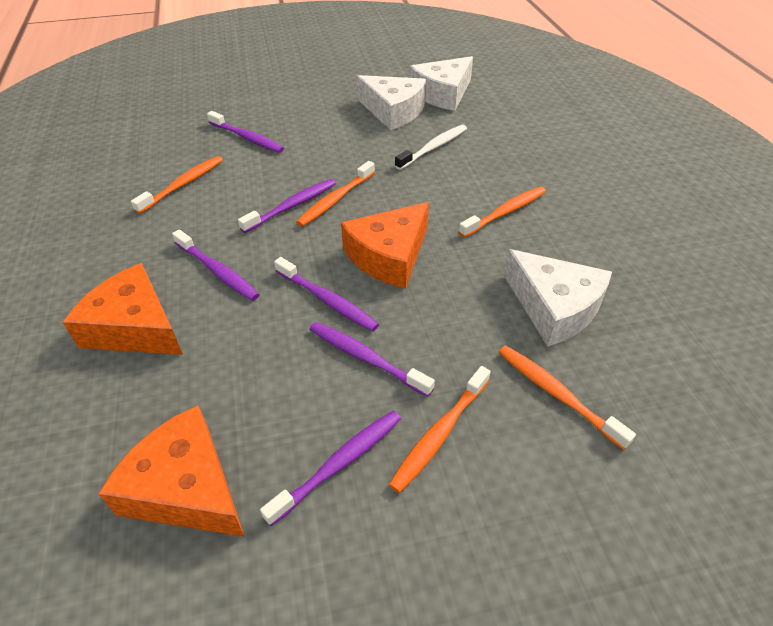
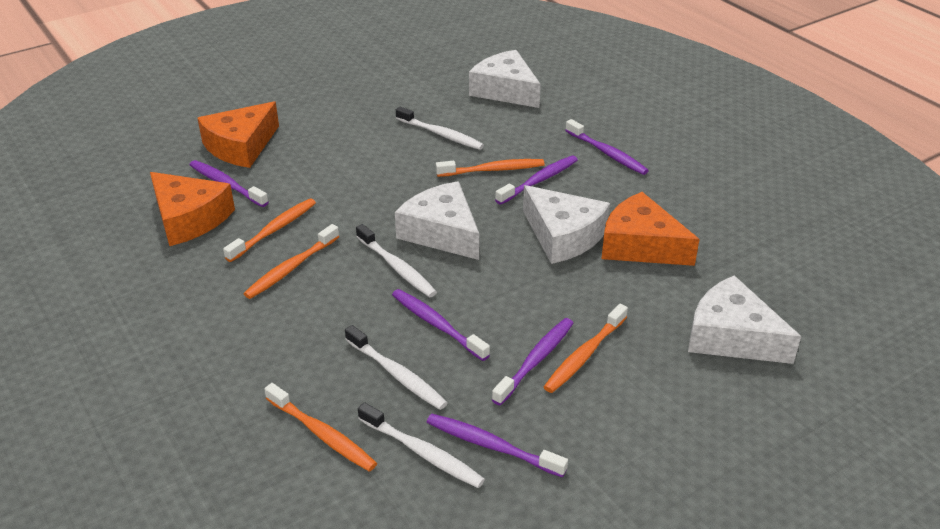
white cheese: [357,75,426,130] [410,56,473,111] [504,249,612,347] = 3 -> [395,181,479,260] [469,50,541,108] [523,185,610,264] [688,275,801,364] = 4
white toothbrush: [395,125,467,170] = 1 -> [345,325,447,410] [356,224,437,297] [358,402,485,488] [396,107,484,150] = 4

